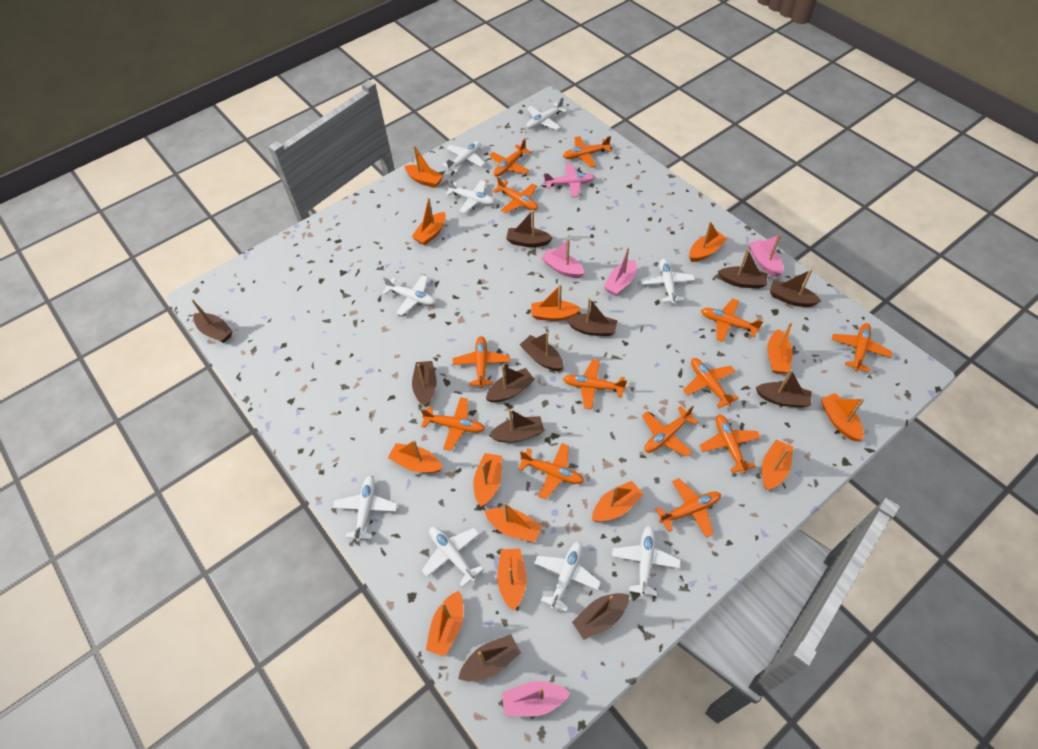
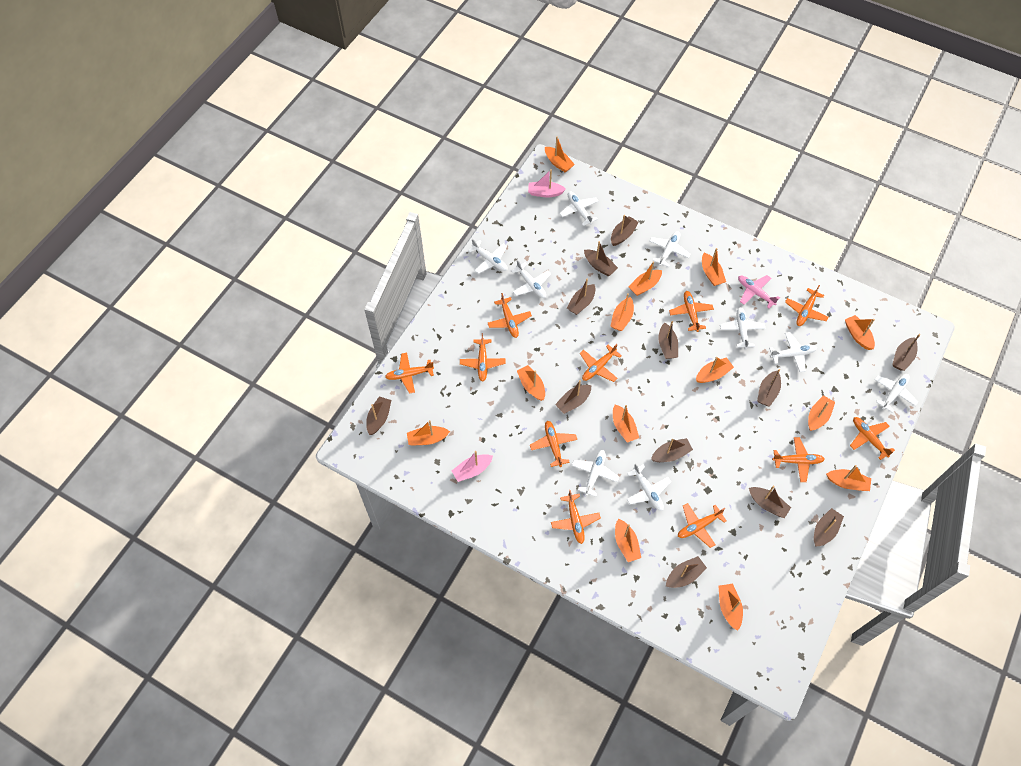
orange plane: [421,397,485,451] [453,336,510,388] [489,139,531,177] [493,177,538,213] [518,443,584,499] [563,136,612,167] [563,359,627,409] [642,406,698,457] [656,478,721,538] [683,358,739,408] [699,415,761,473] [701,299,763,342] [832,323,892,372] = 13 -> [385,353,434,394] [460,333,506,382] [488,293,532,338] [530,421,577,467] [551,490,601,544] [580,344,622,382] [669,291,714,332] [678,503,727,548] [772,437,825,482] [785,285,829,326] [850,417,895,460] = 11
pink boat: [502,681,570,717] [541,239,585,278] [604,247,637,296] [749,234,784,277] = 4 -> [452,451,493,482] [528,169,566,197] = 2

